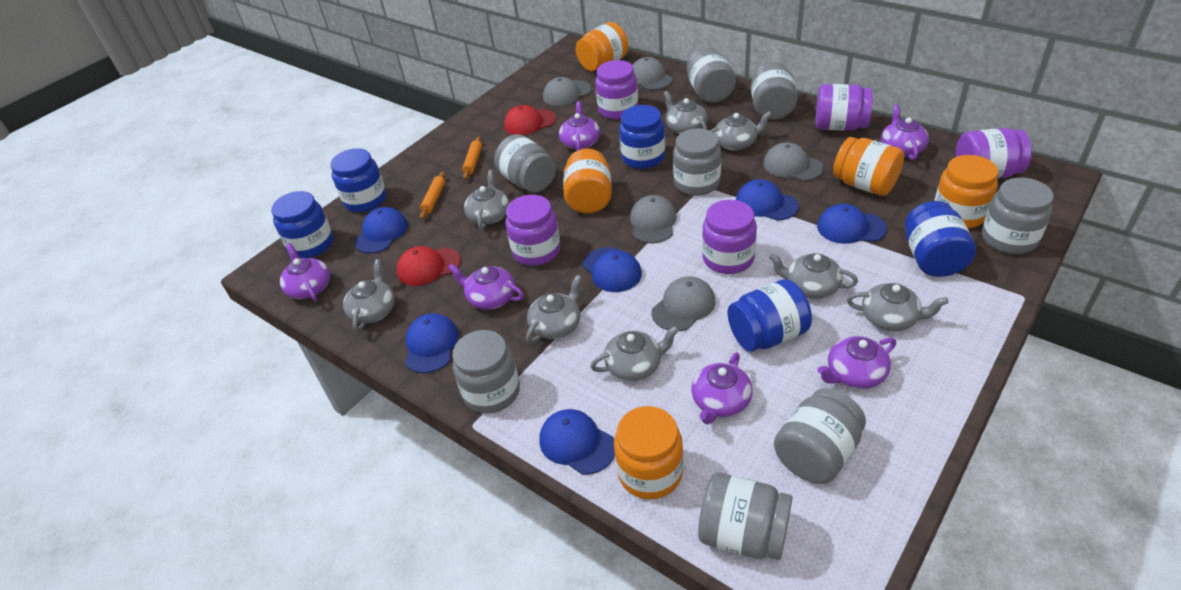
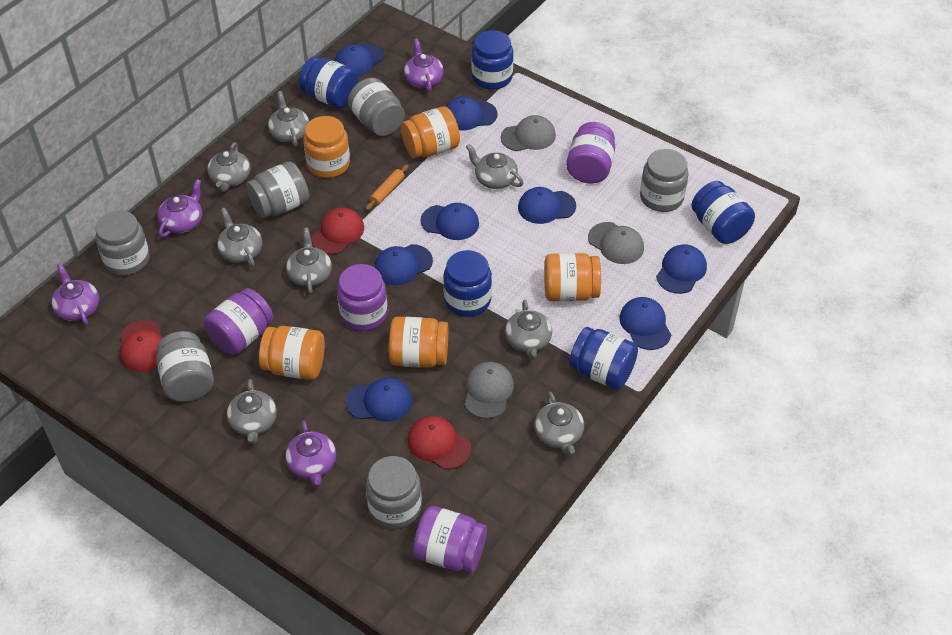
blue cap: [354,207,408,254] [405,313,458,373] [539,409,615,475] [583,247,642,292] [736,179,799,221] [817,204,887,244] = 6 -> [335,43,384,76] [346,378,412,422] [374,244,433,285] [421,203,479,240] [445,96,497,130] [518,187,576,224] [619,297,671,350] [656,244,707,294] = 8
grey cap: [543,77,592,106] [630,195,677,243] [632,57,673,90] [651,276,715,331] [763,142,824,181] = 5 -> [465,362,514,419] [501,115,556,151] [588,222,644,264] = 3
grey jar: [453,330,520,414] [494,134,556,192] [673,128,721,196] [687,48,736,103] [698,472,793,560] [751,62,798,120] [774,388,866,484] [982,178,1054,254] = 8 -> [95,210,150,276] [156,331,214,402] [246,162,309,218] [348,78,405,136] [366,456,422,529] [640,149,689,212] = 6
orange rolling pin: [420,172,445,219] [462,137,482,179] = 2 -> [365,164,408,210] = 1
purple jar: [505,195,560,266] [595,60,638,119] [702,200,757,274] [816,84,873,130] [955,128,1032,179] = 5 -> [204,288,273,355] [337,264,388,331] [413,506,487,572] [566,122,615,183] = 4
purple teapot: [280,243,330,301] [448,264,524,310] [559,101,600,150] [691,352,753,425] [817,336,896,389] [881,104,929,160] = 6 -> [51,263,99,326] [157,179,202,237] [285,421,336,487] [404,39,444,92] = 4
red cap: [397,246,461,286] [504,105,556,135] = 2 -> [120,320,163,372] [312,207,364,255] [408,416,471,470] = 3

